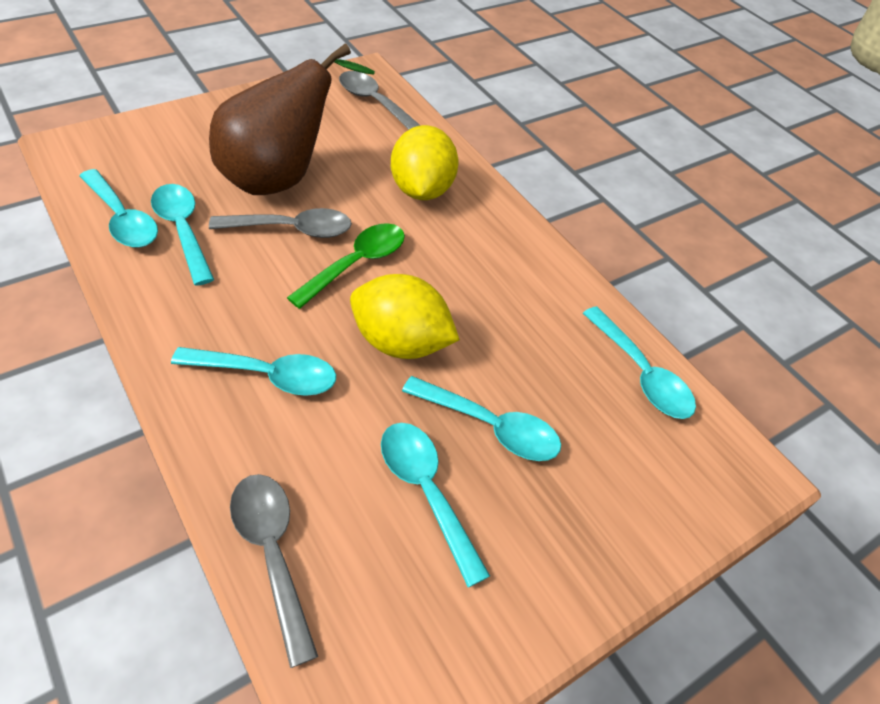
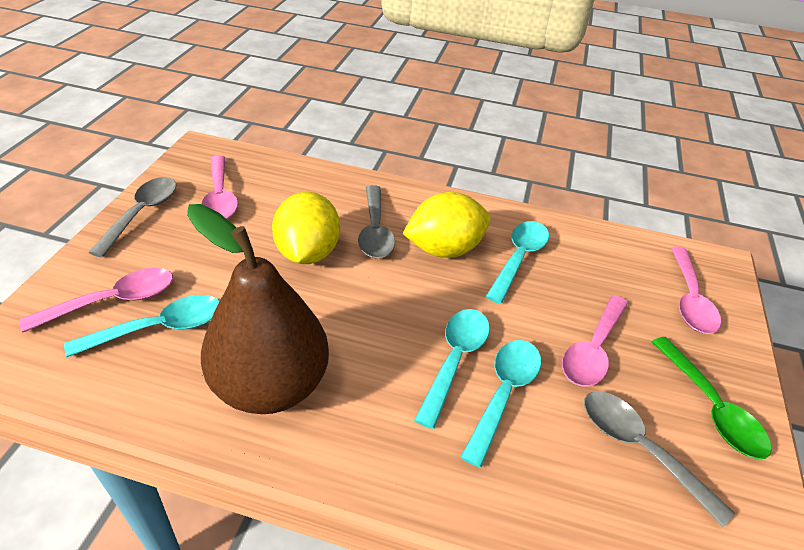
pink spoon: none = 0 -> [19,268,173,333] [201,155,238,219] [562,295,628,386] [671,247,721,334] = 4
turquoise spoon: [80,169,158,248] [151,184,214,286] [171,347,336,396] [381,423,490,587] [402,376,561,461] [583,306,696,419] = 6 -> [64,295,219,357] [414,309,490,429] [460,340,541,468] [485,221,549,304] = 4

